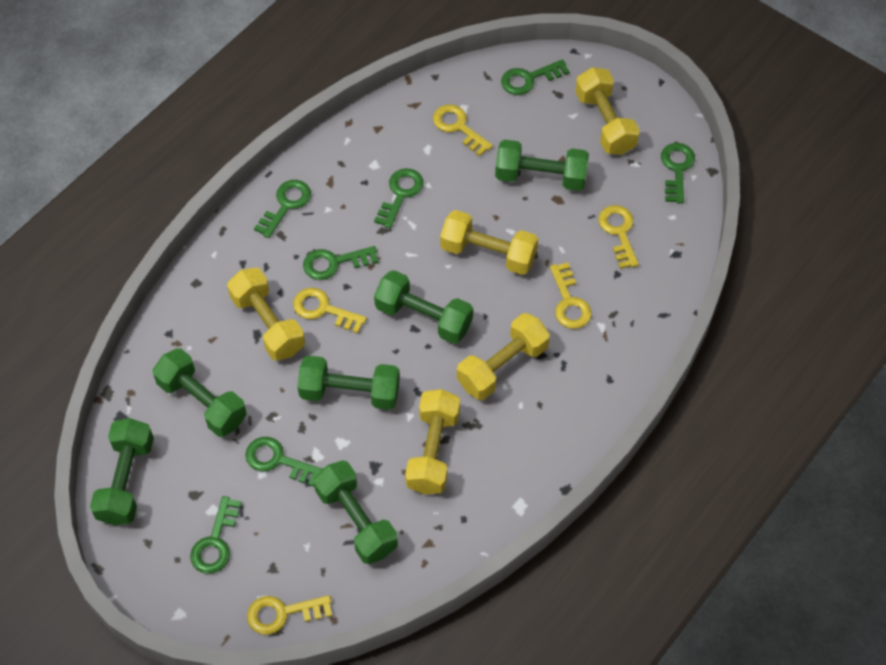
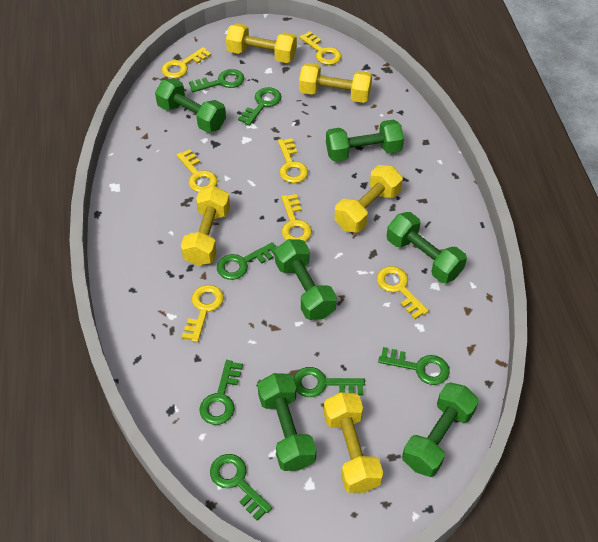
yellow key: [247,595,332,635] [293,288,367,333] [433,105,493,156] [550,262,591,329] [598,205,639,269] = 5 -> [162,47,211,78] [177,149,218,192] [182,285,224,342] [278,138,308,183] [281,194,312,242] [299,31,342,65] [377,266,429,319] = 7

